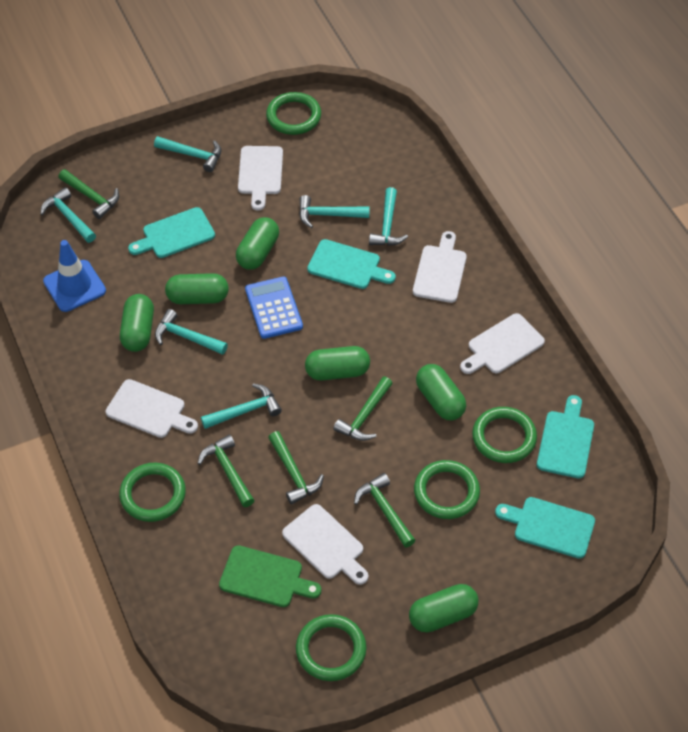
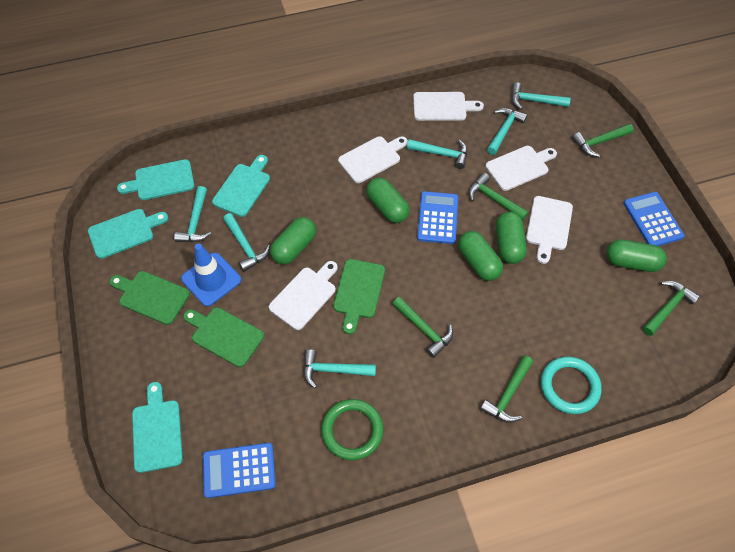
blue calculator: [245,277,303,339] = 1 -> [203,443,276,498] [417,191,458,244] [623,192,685,246] = 3
green capsule: [120,294,154,352] [165,273,229,304] [236,217,279,270] [305,346,370,380] [409,584,478,632] [416,364,466,420] = 6 -> [270,217,316,264] [366,178,410,223] [458,231,503,281] [496,212,527,264] [606,240,667,272] = 5
green cutting board: [219,545,321,607] = 1 -> [110,271,190,325] [183,307,264,367] [333,259,385,334] = 3
green ring: [119,463,186,522] [266,92,321,135] [296,614,366,681] [414,460,480,519] [472,407,537,463] = 5 -> [321,399,384,460] = 1
turquoise ring: none = 0 -> [541,357,602,414] = 1

